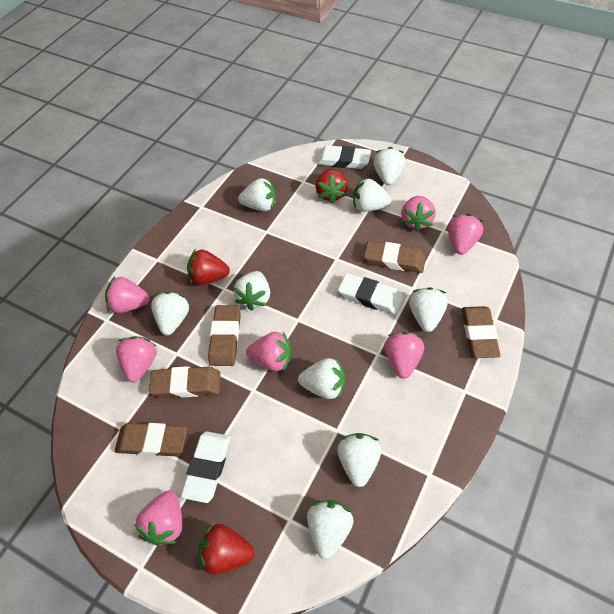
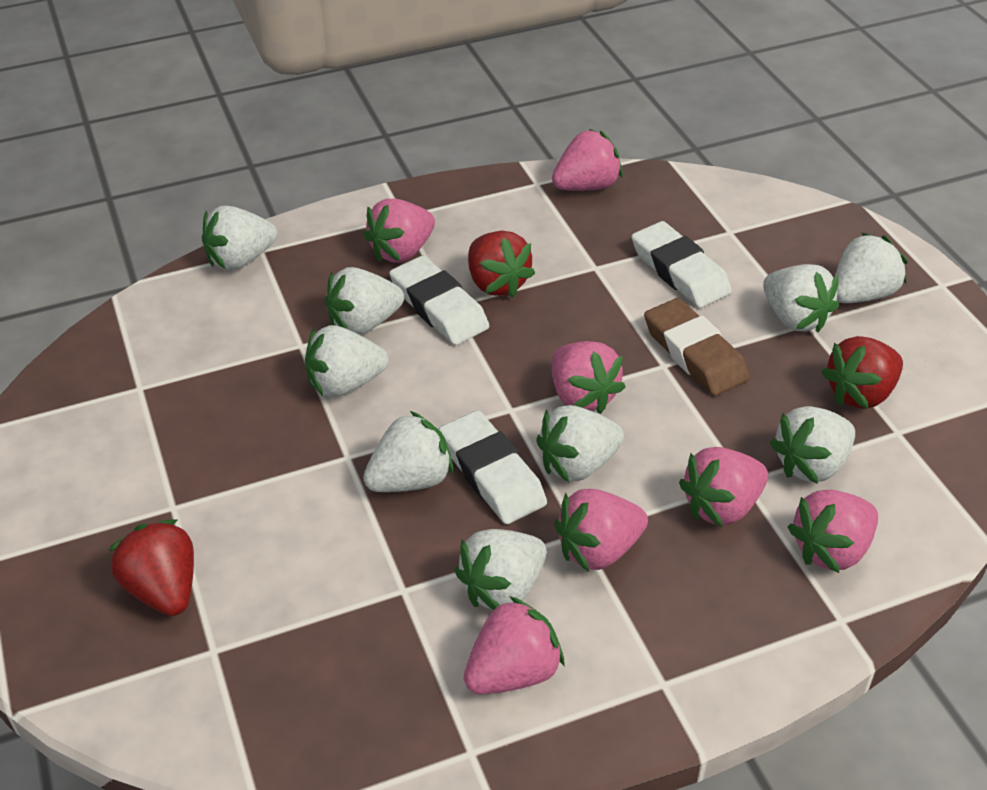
brown eraser: [115,423,187,456] [149,366,220,398] [208,305,241,366] [364,241,426,273] [462,306,501,358] = 5 -> [644,298,750,396] = 1

